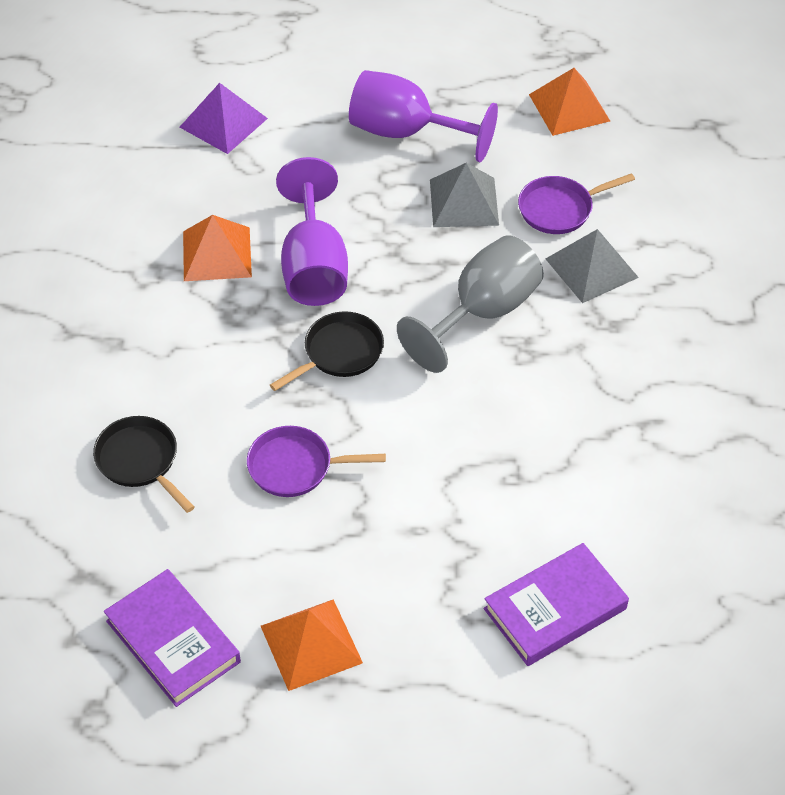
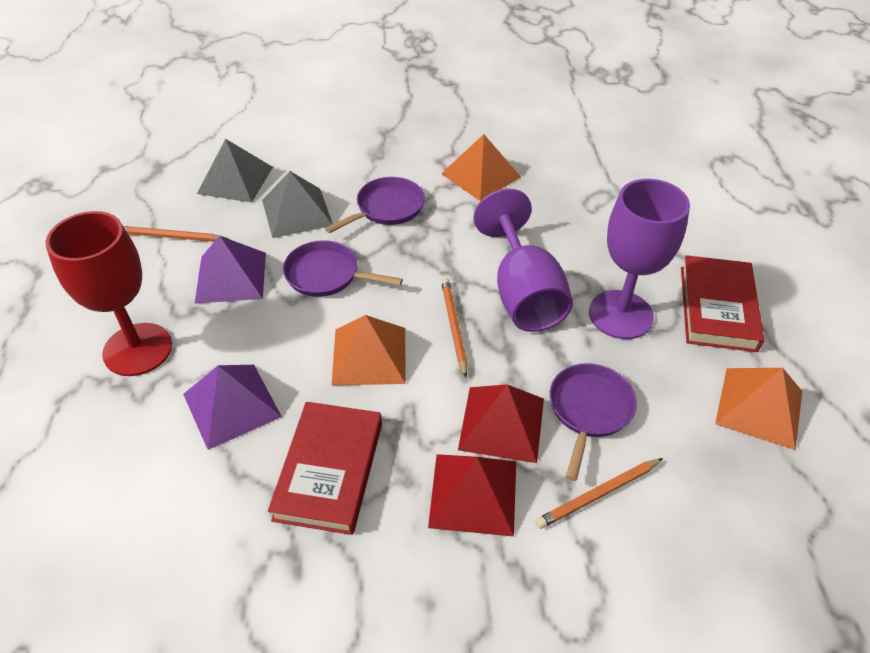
black pan: [93,416,195,513] [270,311,384,391] = 2 -> none = 0
grey goblet: [397,235,544,373] = 1 -> none = 0
orange pencil: none = 0 -> [123,226,228,242] [441,278,467,377] [535,458,663,529] = 3
purple book: [104,569,241,707] [483,543,629,666] = 2 -> none = 0
purple pan: [247,426,386,497] [518,173,635,234] = 2 -> [283,240,403,297] [325,177,425,233] [550,363,637,481] = 3
purple pyramid: [180,83,268,154] = 1 -> [183,365,282,450] [194,236,266,304] = 2
red book: none = 0 -> [268,402,382,535] [681,255,764,352] = 2
red goblet: none = 0 -> [45,211,172,376] = 1
red pyramid: none = 0 -> [428,454,516,537] [458,384,544,463] = 2

